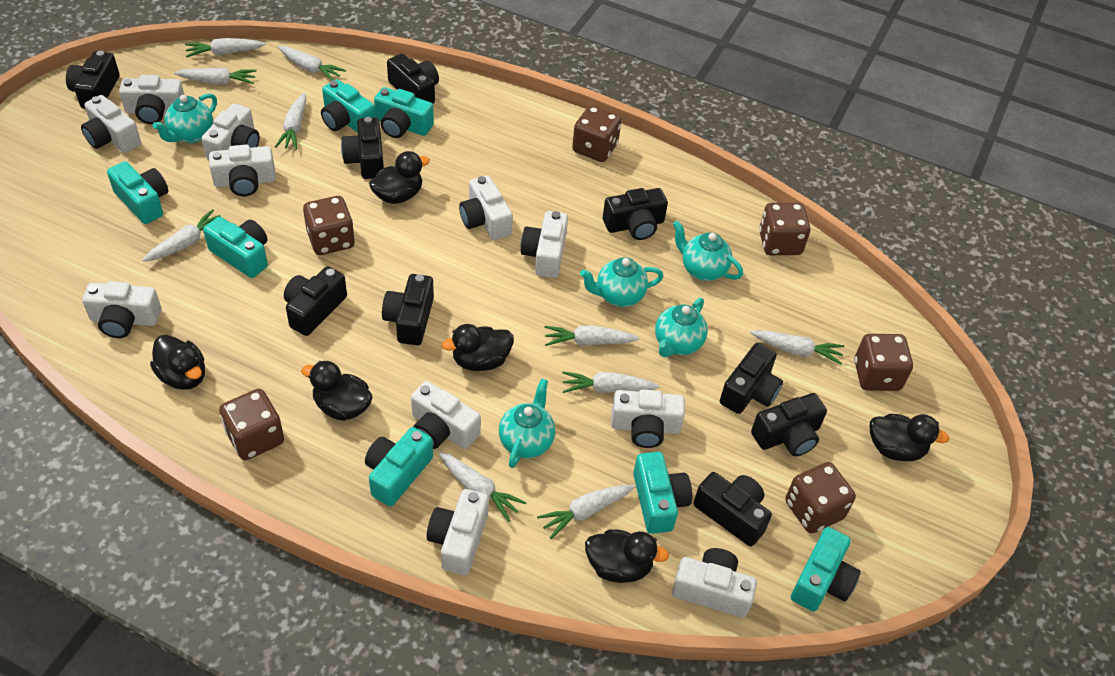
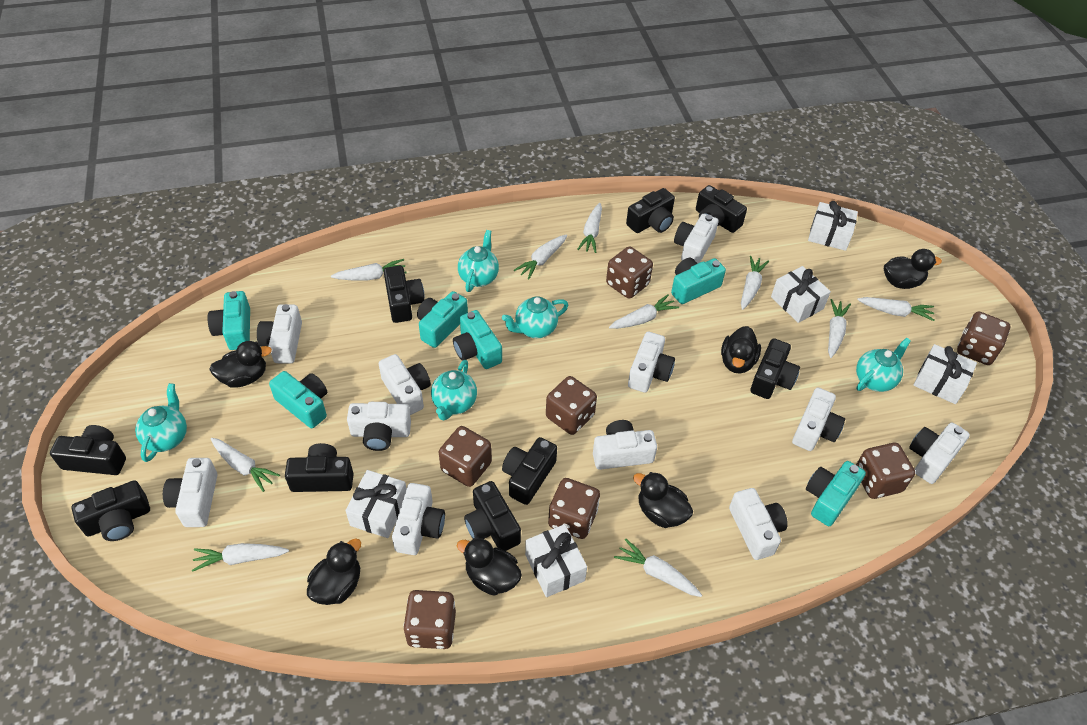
brown dice: [219,389,284,460] [303,196,355,255] [572,105,622,162] [759,203,810,255] [785,462,856,534] [854,334,913,391] = 6 -> [403,590,456,649] [439,426,492,487] [546,376,597,435] [548,478,600,539] [606,246,653,299] [856,443,915,499] [957,311,1010,365] = 7
turquoise camera: [107,161,168,224] [203,217,268,278] [321,79,376,133] [365,427,433,507] [374,87,434,138] [633,452,692,534] [791,527,861,612] = 7 -> [207,291,250,350] [269,371,327,428] [417,291,468,348] [453,310,502,369] [671,258,726,304] [806,461,866,526] = 6
white gift: none = 0 -> [345,470,406,538] [525,524,587,597] [771,266,831,323] [808,201,858,251] [913,344,977,404] = 5

